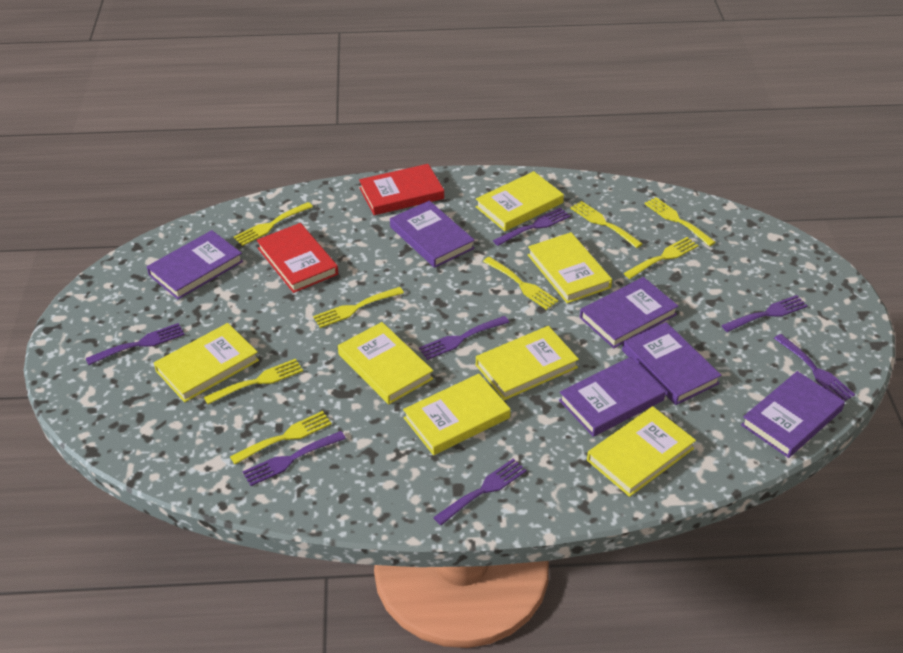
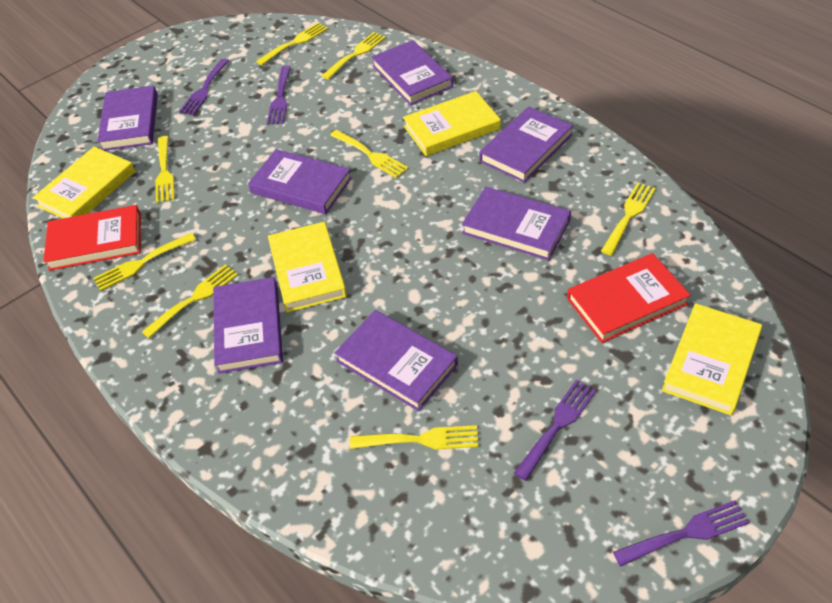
purple book: [147,230,243,299] [390,200,475,268] [559,357,666,437] [580,277,679,348] [622,322,722,405] [741,371,845,458] = 6 -> [97,86,158,151] [213,277,283,374] [248,149,352,214] [334,310,458,411] [371,40,453,105] [462,187,571,261] [479,106,573,183] = 7
purple fork: [86,323,185,365] [242,431,346,486] [419,316,509,360] [433,459,527,525] [493,208,570,246] [721,295,808,332] [774,334,855,401] = 7 -> [179,59,229,115] [267,66,291,124] [514,380,597,481] [613,500,750,567] = 4
yellow book: [154,323,259,402] [338,322,433,404] [403,374,511,455] [476,171,564,231] [476,326,579,400] [528,232,612,303] [587,406,696,497] = 7 -> [33,147,136,219] [268,222,347,313] [403,91,501,156] [662,303,762,415] = 4

